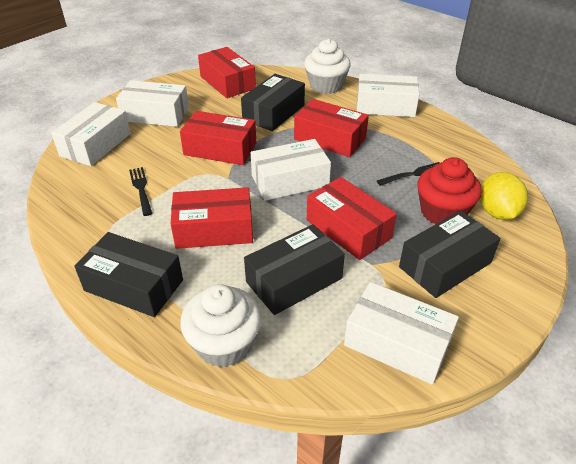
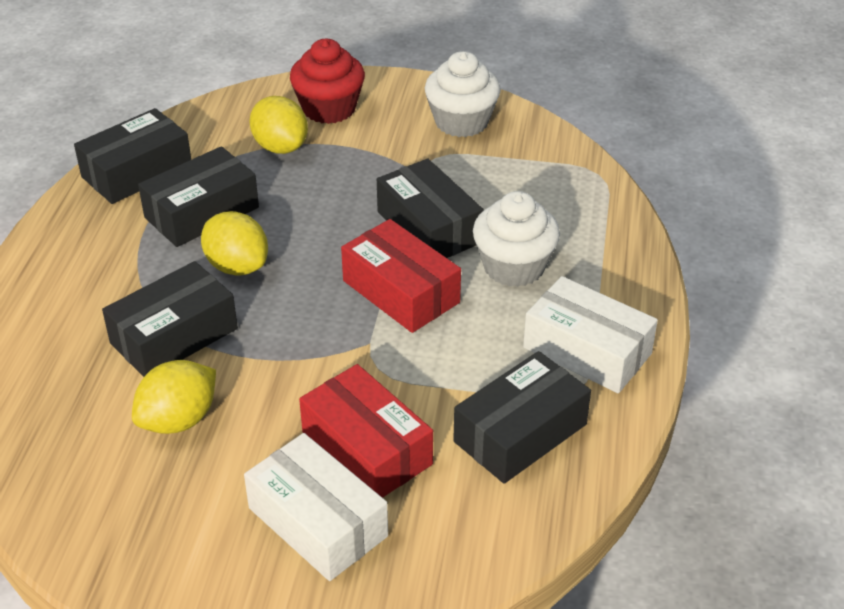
black box: [74,232,183,317] [241,74,305,131] [244,224,345,315] [399,211,500,298] = 4 -> [74,108,191,204] [102,261,238,377] [138,146,259,247] [377,159,484,258] [453,351,591,484] = 5
black fork: [129,167,153,216] [377,162,440,186] = 2 -> none = 0
red box: [171,187,253,249] [180,111,256,165] [198,47,256,98] [294,99,369,157] [307,177,397,260] = 5 -> [299,364,433,498] [341,219,461,333] = 2
white box: [51,102,131,166] [116,80,189,127] [251,139,331,201] [344,282,459,385] [357,74,419,117] = 5 -> [244,433,388,581] [523,276,658,393] = 2
yellow lemon: [480,172,528,220] = 1 -> [132,360,216,434] [201,211,268,276] [249,96,308,154] = 3

